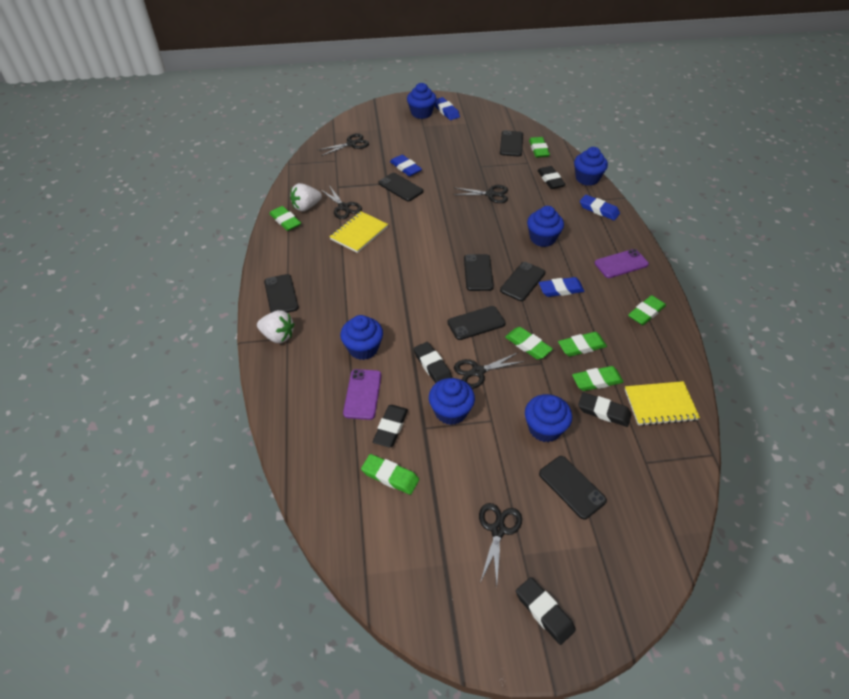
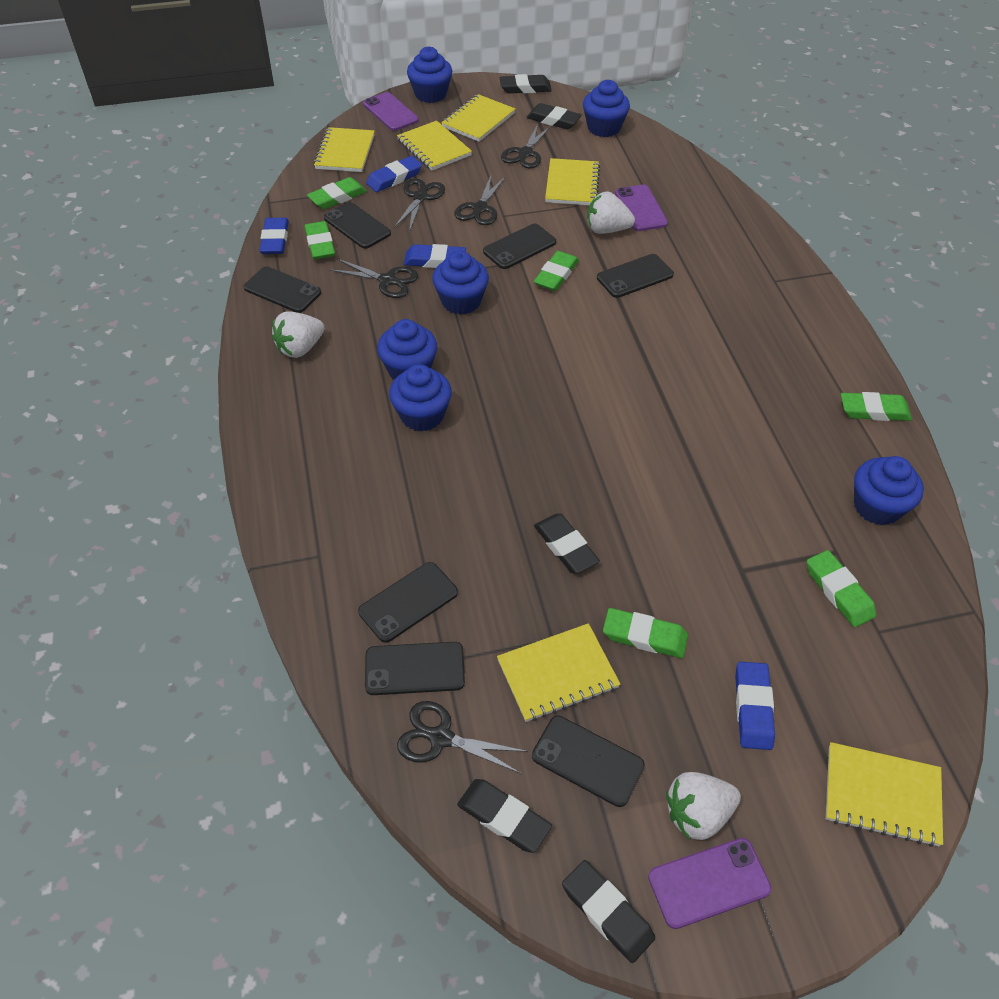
green eraser: [269,206,301,231] [361,454,419,495] [505,327,553,359] [529,137,550,158] [558,332,607,357] [572,366,623,391] [628,295,666,325] = 7 -> [304,221,335,260] [307,177,367,209] [534,251,579,291] [603,608,688,658] [807,550,876,627] [841,392,912,421] = 6
purple phone: [343,369,381,420] [595,249,649,278] = 2 -> [363,92,419,131] [615,185,668,231] [648,838,771,929] = 3
white strawberry: [257,310,294,343] [290,183,322,211] = 2 -> [272,311,325,358] [587,192,635,234] [666,772,741,840] = 3
yellow notebook: [329,211,388,253] [625,381,700,426] = 2 -> [314,127,374,172] [397,121,472,171] [441,94,515,142] [497,623,620,722] [545,158,600,205] [826,742,943,847] = 6

